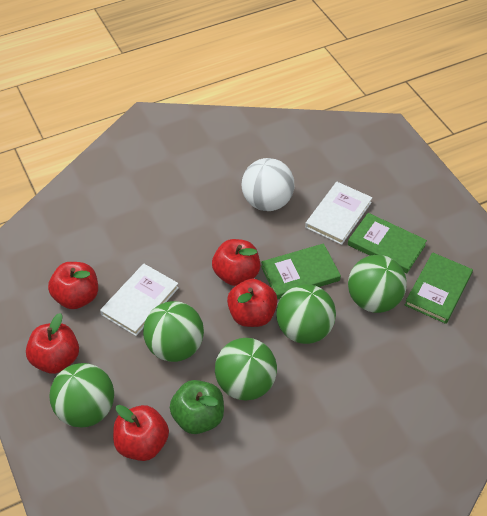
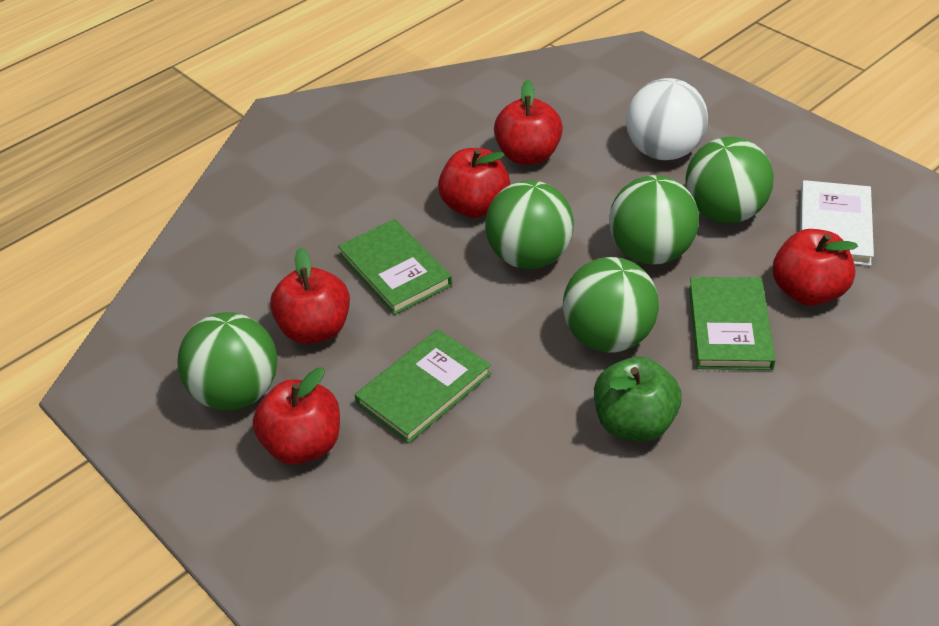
white book: [100,264,179,336] [305,182,373,245] = 2 -> [800,180,874,266] = 1

